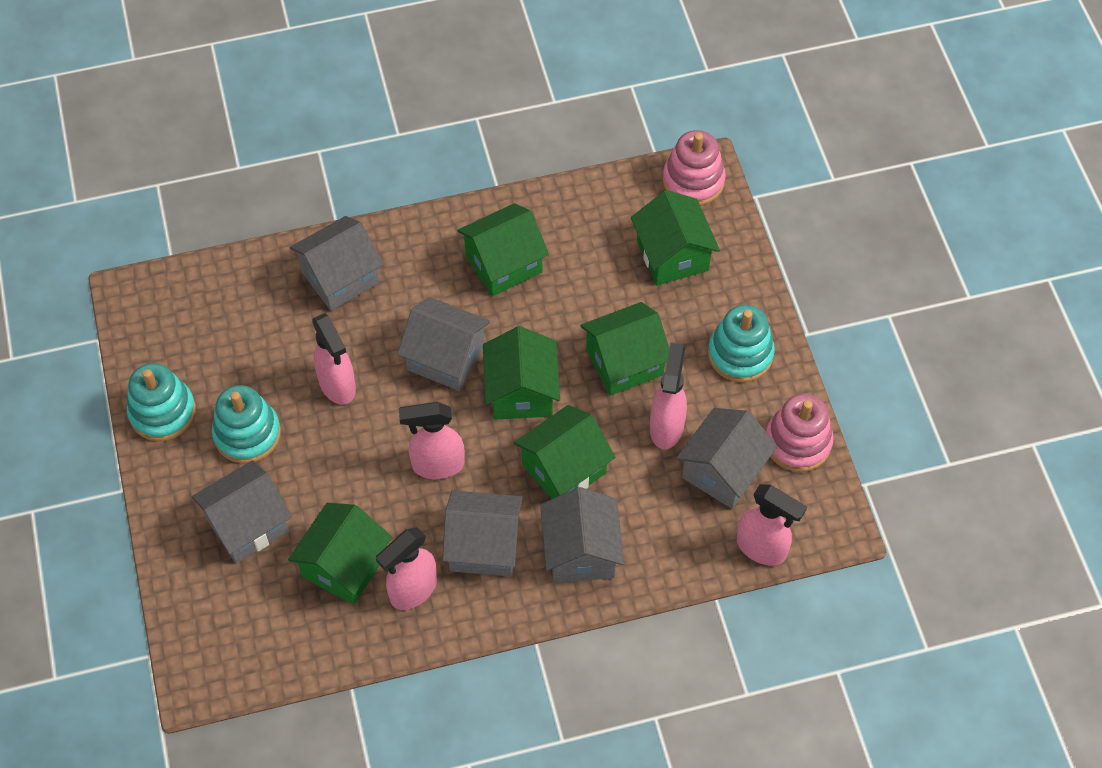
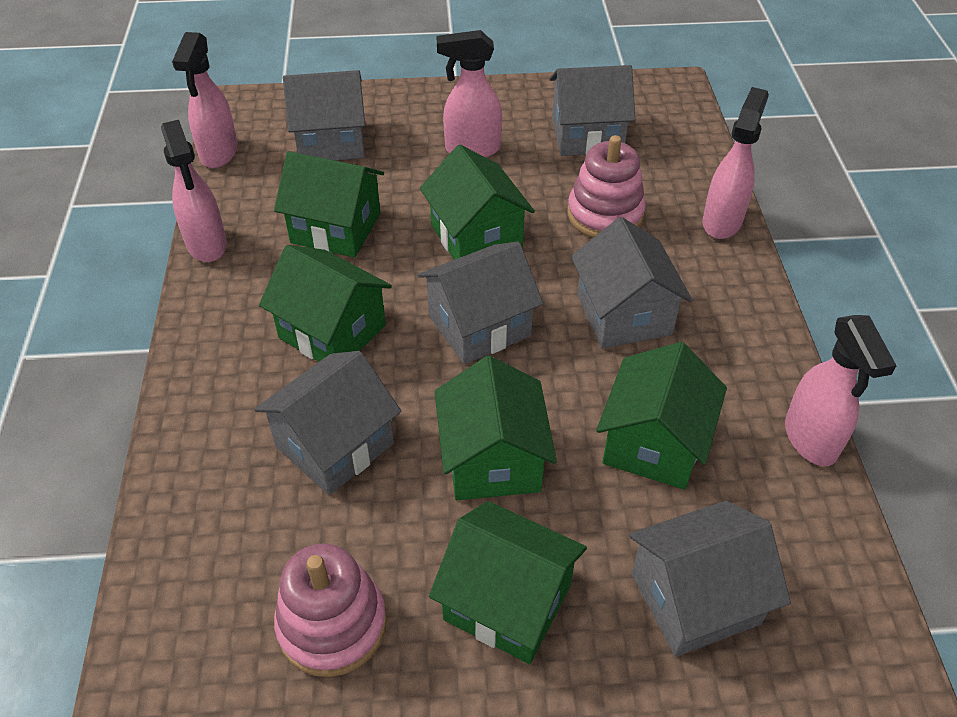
turquoise stacking toy: [127,363,196,441] [212,385,281,463] [708,305,775,382] = 3 -> none = 0

